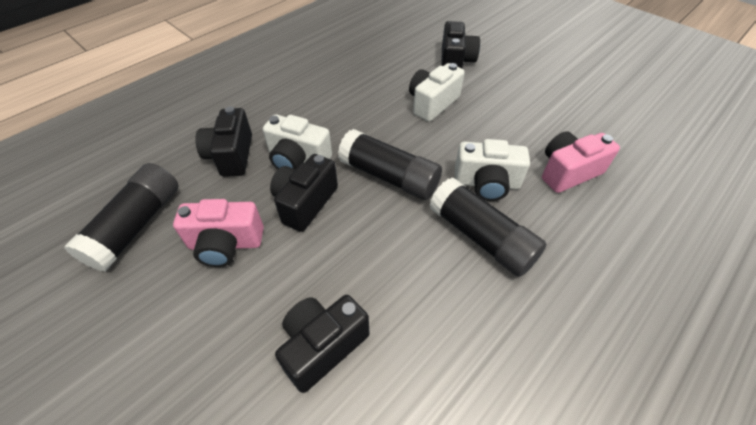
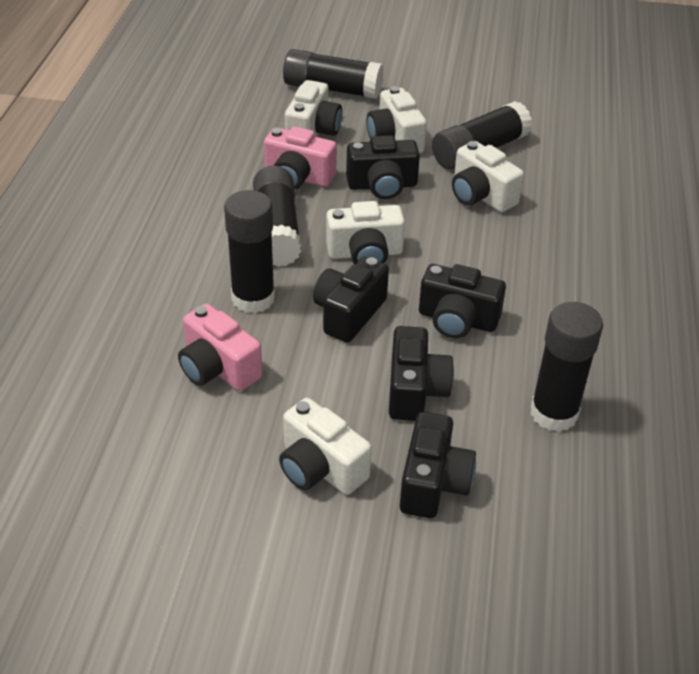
black camera: [195,106,252,177] [270,154,338,232] [275,295,370,393] [441,21,480,68] = 4 -> [313,256,389,343] [346,135,420,199] [389,326,454,421] [400,412,476,518] [419,264,506,338] = 5
black glue stick: [64,163,179,272] [338,129,442,200] [429,177,546,277] = 3 -> [224,190,275,313] [253,166,302,267] [283,49,383,99] [432,101,532,169] [530,302,603,432] = 5
white camera: [263,115,332,170] [409,63,465,121] [455,139,530,201] = 3 -> [279,398,372,495] [285,80,342,137] [326,201,405,264] [367,86,427,153] [452,141,524,212] = 5

